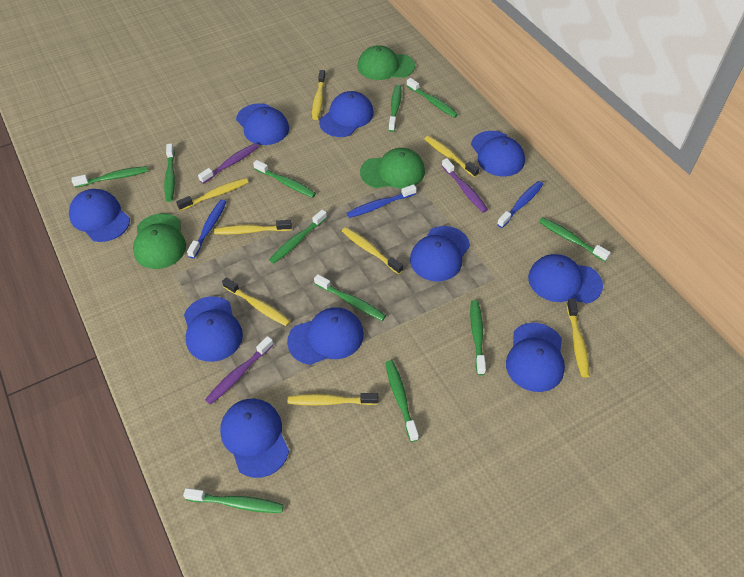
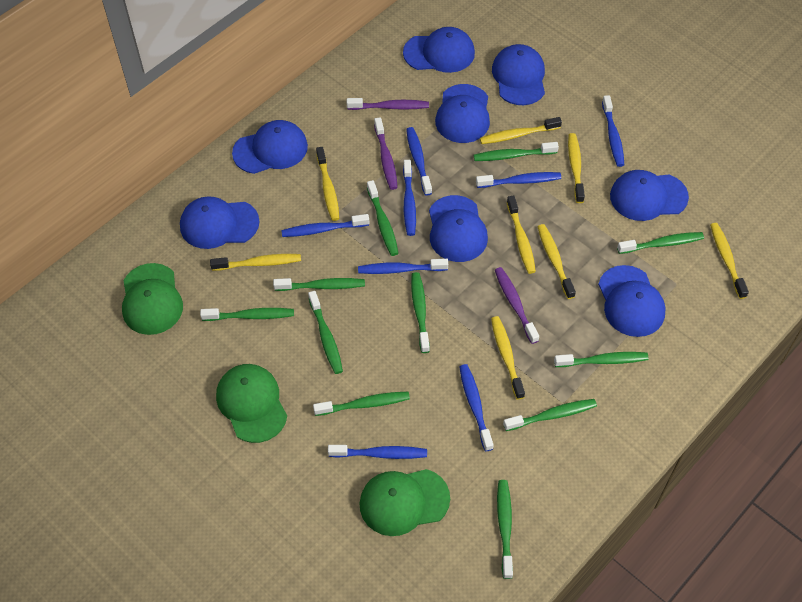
blue cap: [69,189,130,242] [184,296,243,362] [220,399,289,478] [236,103,289,145] [287,307,364,365] [319,91,374,137] [410,226,470,282] [471,131,525,177] [506,323,565,392] [528,254,603,304] = 10 -> [180,196,259,249] [232,120,308,174] [403,27,475,73] [429,195,488,262] [435,84,490,143] [492,44,545,105] [598,265,665,337] [610,170,689,221] = 8
blue toothbrush: [187,200,226,259] [347,184,417,218] [497,181,543,228] = 3 -> [281,214,369,237] [328,445,427,459] [358,259,448,274] [403,160,416,236] [406,127,432,196] [459,364,494,451] [476,172,561,188] [602,95,624,167] = 8

